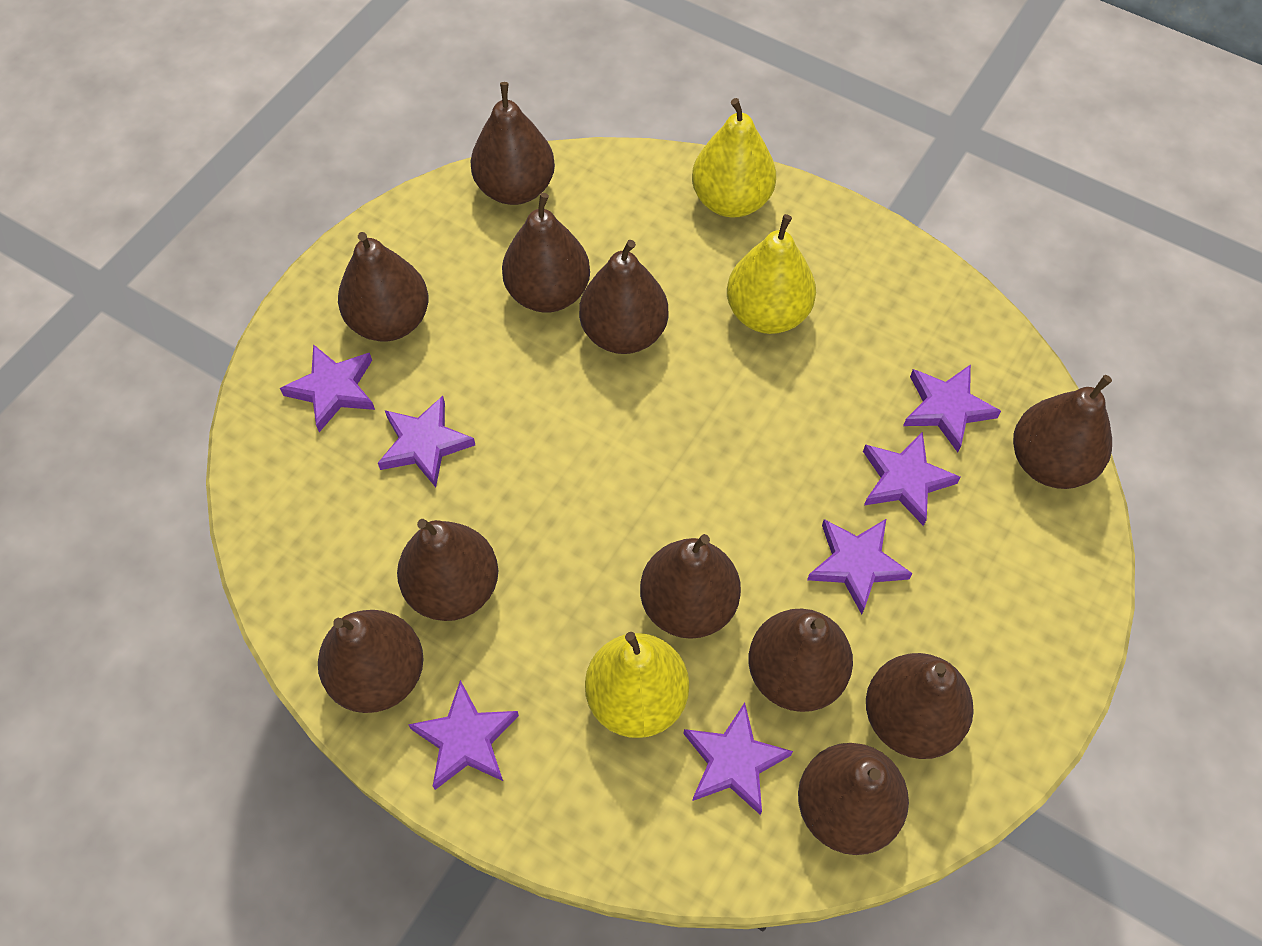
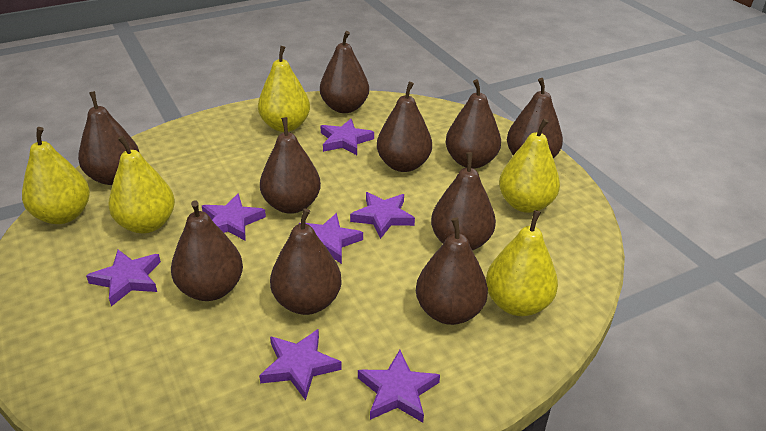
brown pear: [318,610,424,713] [338,232,428,342] [397,519,498,621] [470,82,555,205] [502,193,590,313] [579,240,668,354] [640,534,741,639] [749,609,853,712] [798,743,909,855] [866,653,974,759] [1013,375,1112,489] = 11 -> [78,91,140,185] [171,200,243,301] [260,117,321,214] [270,208,342,315] [320,31,369,113] [377,82,432,172] [416,217,488,325] [431,152,496,250] [446,79,501,169] [507,78,563,158] = 10
yellow pear: [585,632,689,738] [692,98,776,217] [727,214,816,334] = 3 -> [22,127,90,224] [108,136,175,233] [258,46,310,132] [486,210,558,316] [499,119,560,213] = 5

